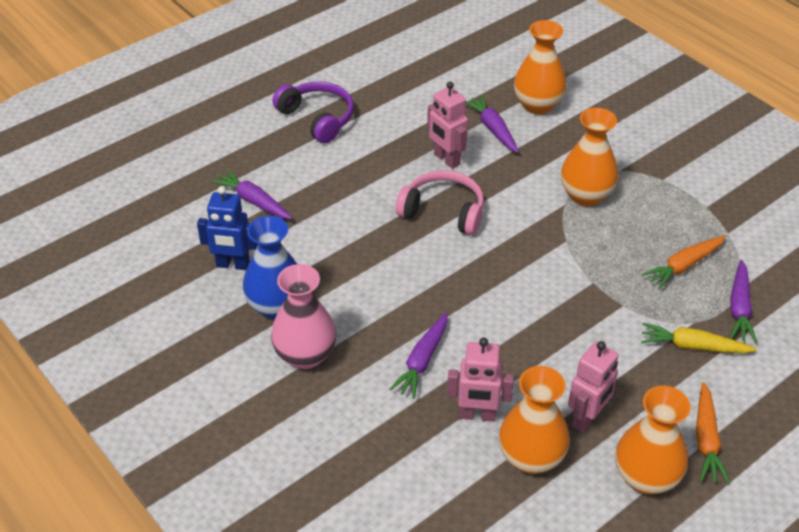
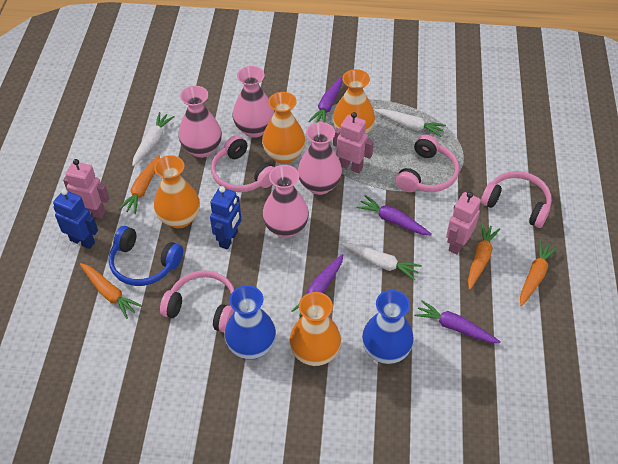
blue headphones: none = 0 -> [109,226,183,286] = 1
blue robot: [197,186,258,270] = 1 -> [53,189,98,249] [210,186,241,249] = 2
blue vase: [243,216,297,319] = 1 -> [224,285,276,360] [362,290,414,364] = 2
orange carrot: [642,236,726,289] [696,382,730,484] = 2 -> [80,263,142,319] [118,155,160,214] [468,223,500,290] [520,240,558,306] = 4
pink headphones: [396,170,484,235] = 1 -> [160,270,234,333] [211,135,275,192] [396,135,459,192] [481,171,552,228] = 4
pink vase: [271,264,337,369] = 1 -> [179,86,222,158] [233,66,275,138] [262,165,309,238] [298,122,342,195] = 4
purple headphones: [273,82,354,143] = 1 -> none = 0
white carrot: none = 0 -> [132,112,175,166] [342,243,422,280] [374,109,446,137] = 3
yellow carrot: [641,323,757,353] = 1 -> none = 0

